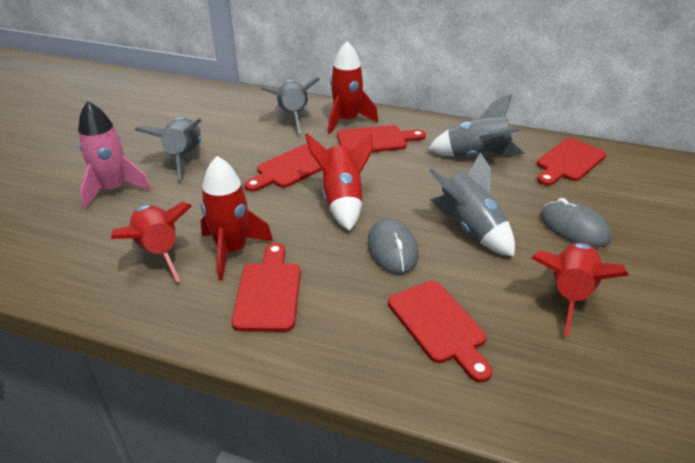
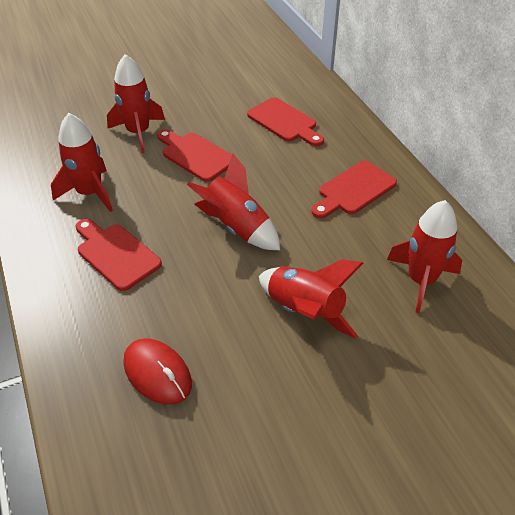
grey mouse: [368,218,419,274] [541,198,612,247] = 2 -> none = 0
grey rocket: [135,117,202,179] [262,78,320,134] [428,94,525,157] [429,152,515,257] = 4 -> none = 0
pink rocket: [78,101,152,209] = 1 -> none = 0
red cutting board: [232,243,301,332] [244,144,322,192] [337,125,426,152] [388,281,492,382] [537,138,606,186] = 5 -> [76,219,162,291] [157,129,232,182] [247,97,324,147] [311,161,397,218] = 4
red mouse: none = 0 -> [124,338,192,405] = 1

